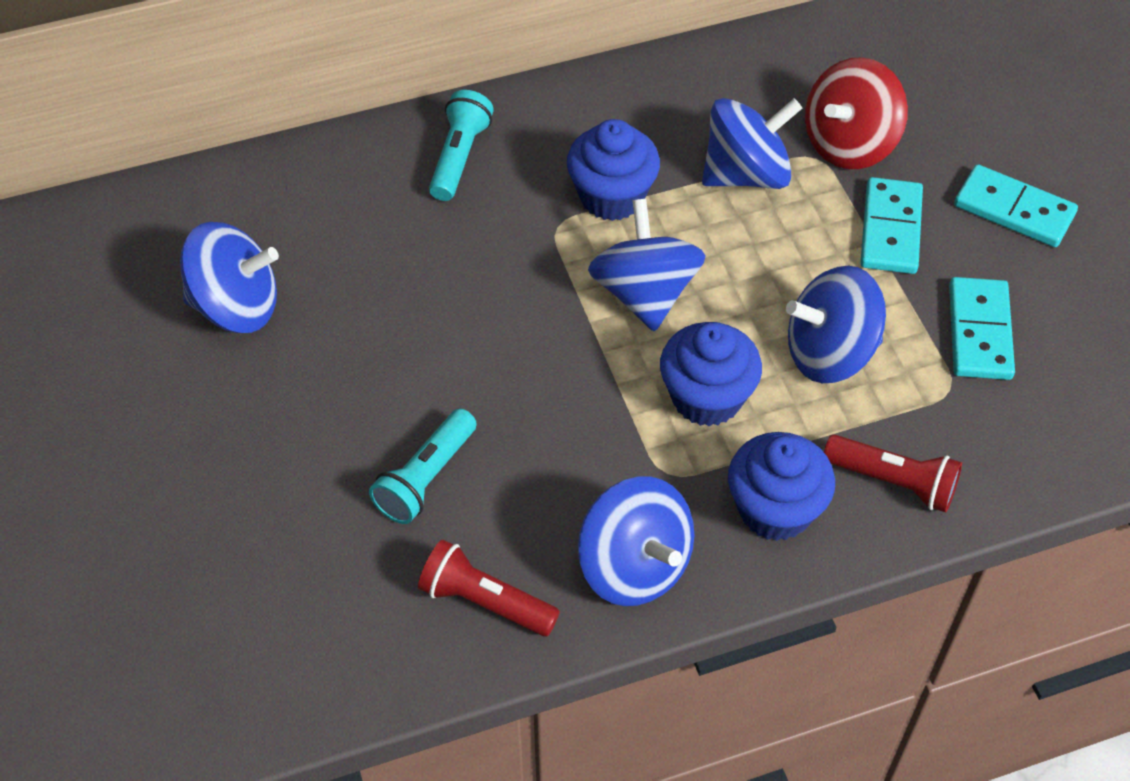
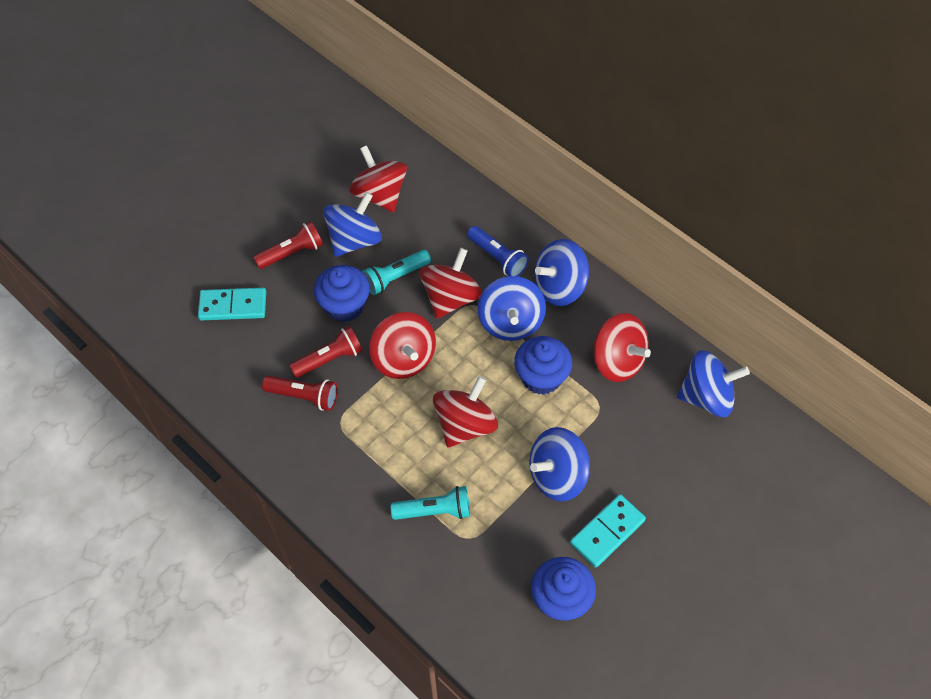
blue flashlight: none = 0 -> [467,226,529,276] = 1
red flashlight: [418,540,560,636] [824,435,962,512] = 2 -> [253,221,323,269] [262,375,338,411] [289,326,363,378] = 3
red spinning top: [805,57,908,169] = 1 -> [349,145,407,212] [369,312,436,379] [419,248,482,319] [433,376,498,448] [594,313,651,382] = 5
turquoise domino: [860,177,923,274] [949,277,1015,380] [954,164,1078,247] = 3 -> [198,288,266,320] [570,494,646,568] = 2

